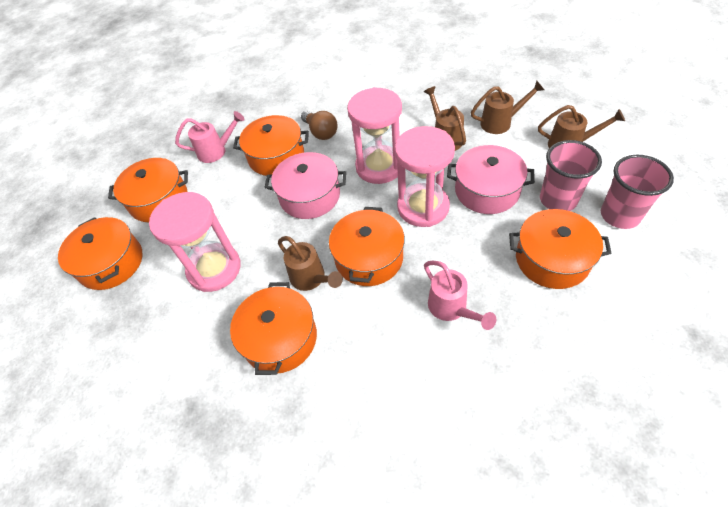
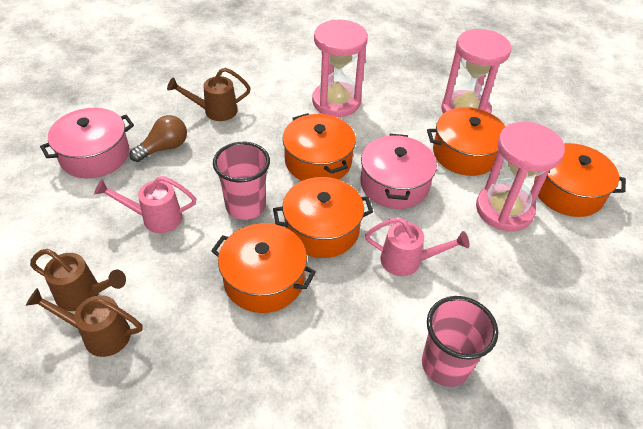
brown watering can: [278,236,343,291] [424,86,466,151] [471,81,544,134] [538,105,625,148] = 4 -> [26,288,143,357] [30,249,126,311] [167,68,251,121] = 3
orange pot: [58,217,142,290] [108,158,188,222] [230,282,317,375] [233,115,309,176] [329,207,405,286] [509,209,612,289] = 6 -> [211,223,316,313] [273,177,373,258] [282,113,356,181] [427,107,505,176] [534,143,626,217] = 5

